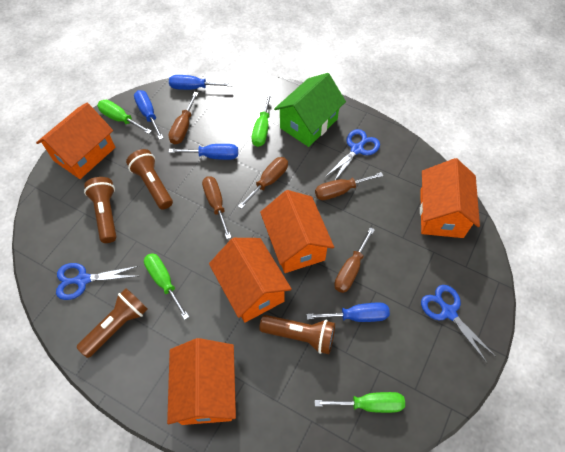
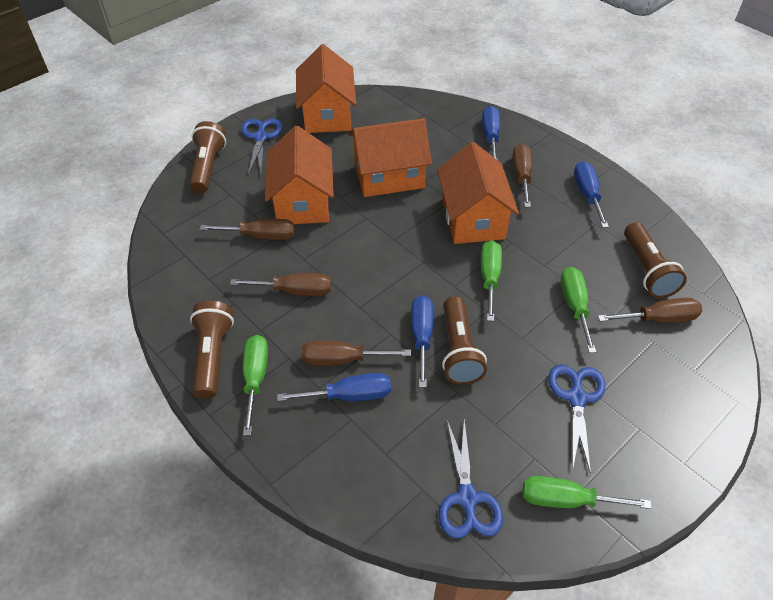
green house: [274,73,346,147] = 1 -> none = 0
orange house: [36,103,115,179] [167,338,236,425] [209,238,292,323] [260,190,334,273] [420,158,480,238] = 5 -> [265,126,334,224] [296,44,356,133] [349,118,432,197] [437,142,519,244] = 4

